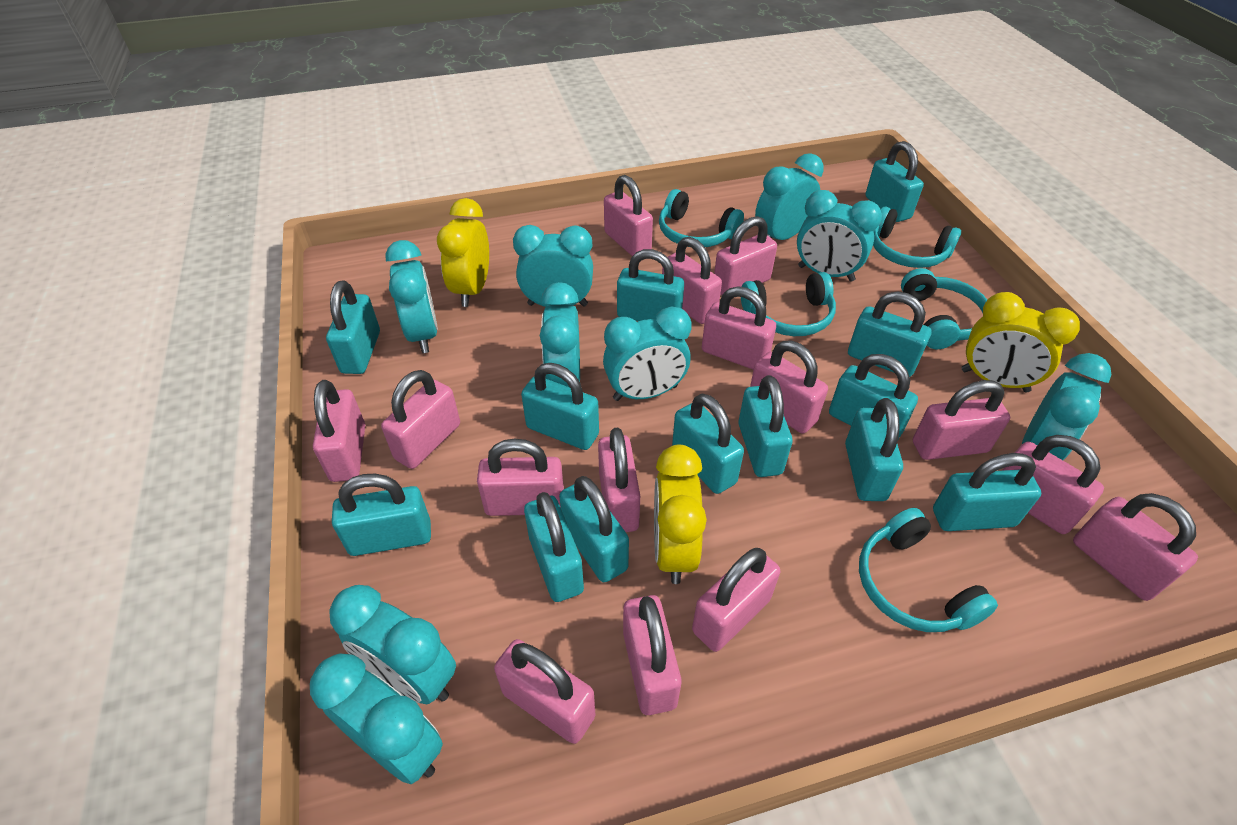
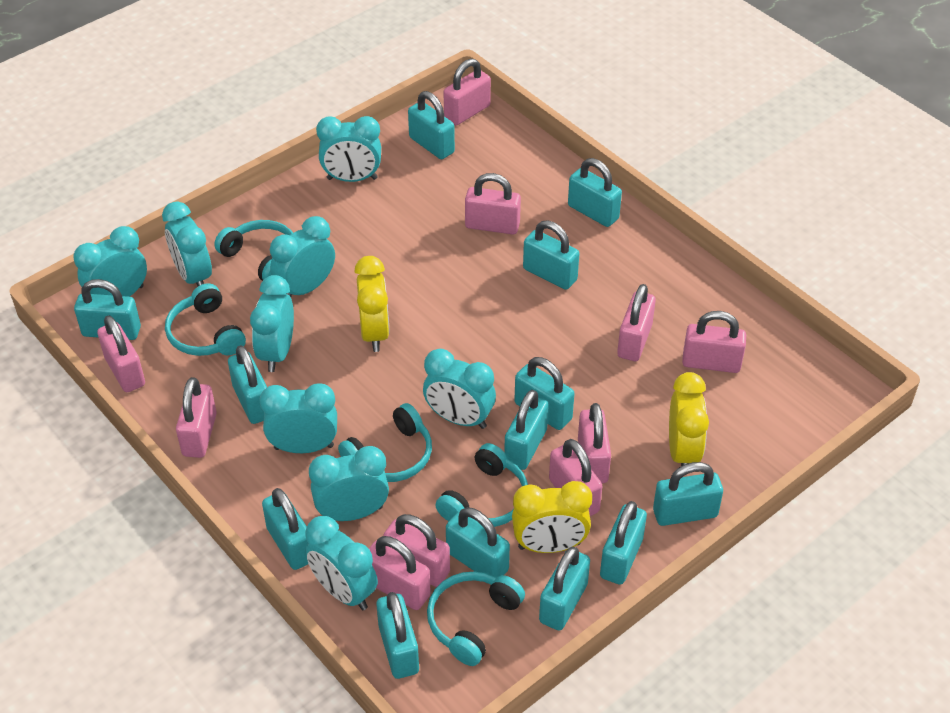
pink padlock: [313,380,365,482] [381,370,460,469] [477,438,564,516] [494,639,596,744] [598,427,640,532] [604,175,653,256] [623,595,681,715] [662,237,722,324] [692,548,780,652] [702,286,776,370] [714,216,777,295] [750,341,828,433] [913,380,1010,460] [1002,435,1104,534] [1073,493,1198,601] = 15 -> [97,315,145,392] [176,377,217,458] [369,536,431,610] [383,514,450,587] [444,59,491,125] [465,173,521,235] [549,439,602,516] [578,403,611,483] [617,284,656,361] [682,311,746,373] = 10

